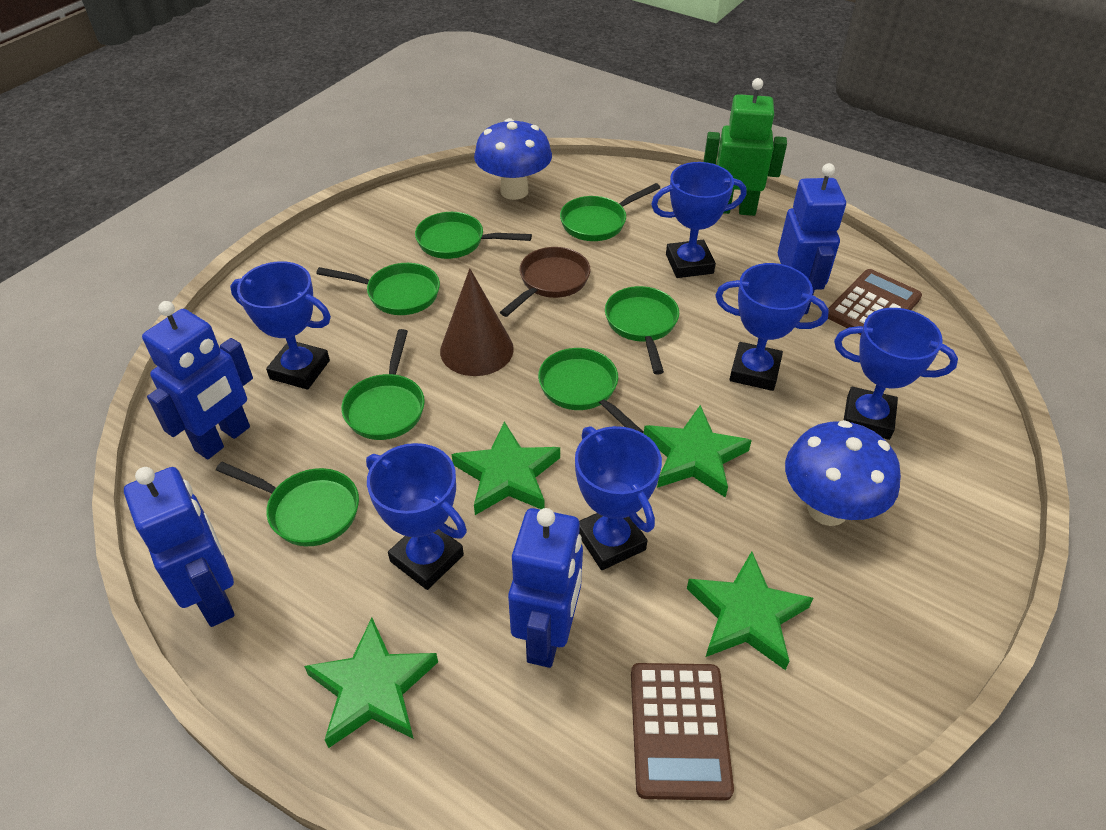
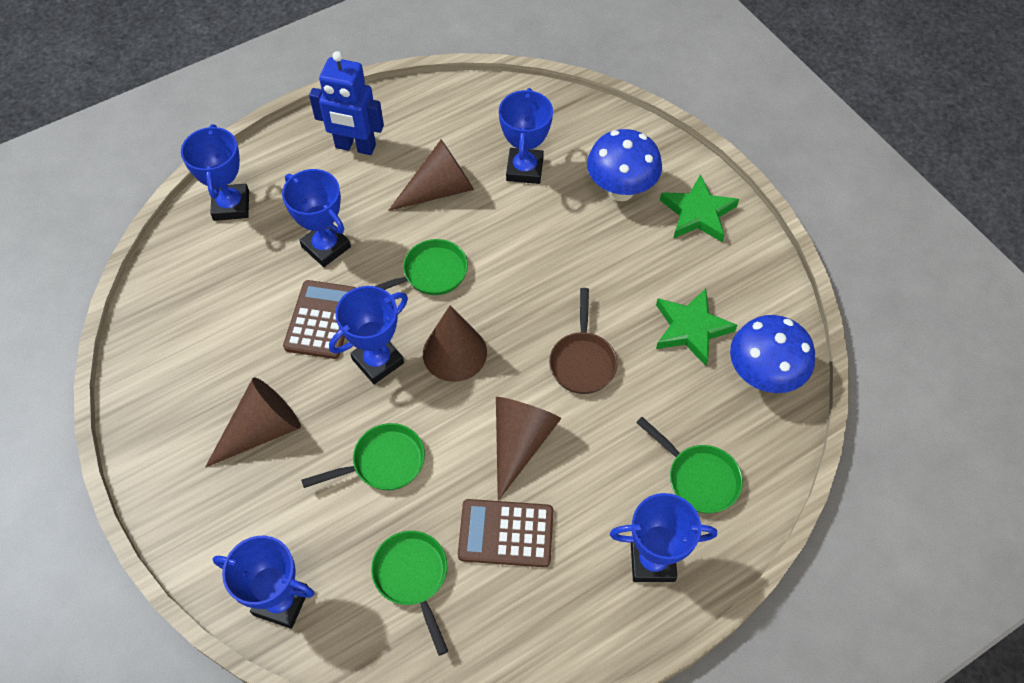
blue robot: [124,467,235,627] [142,301,253,459] [508,508,583,668] [778,163,846,314] = 4 -> [309,51,384,155] = 1
brown cone: [440,268,514,376] = 1 -> [205,377,301,468] [388,139,474,211] [423,305,487,382] [496,397,561,501] = 4
green pan: [216,462,359,546] [316,263,440,315] [341,329,425,440] [415,212,532,259] [538,348,644,433] [560,183,660,241] [605,286,679,374] = 7 -> [301,423,425,491] [371,531,448,656] [375,239,468,295] [636,417,743,513] = 4
green robot: [703,78,787,216] = 1 -> none = 0
green star: [304,618,438,748] [452,421,560,515] [644,405,752,498] [687,551,813,670] = 4 -> [656,288,737,366] [660,174,739,242] = 2

